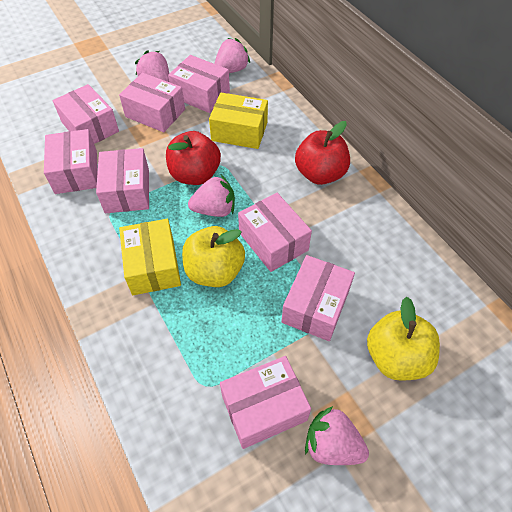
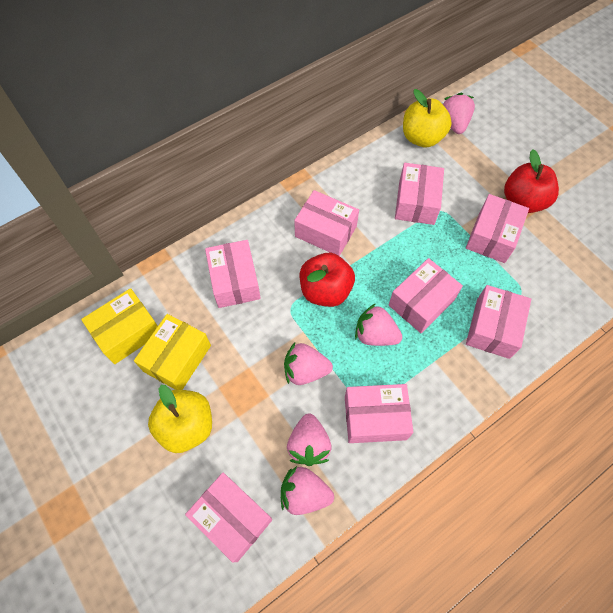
pink strawberry: [135,50,169,82] [188,175,235,217] [214,38,250,73] [305,406,369,465] = 4 -> [281,466,334,515] [284,343,333,385] [287,414,332,466] [355,303,402,346] [443,93,475,134] = 5

